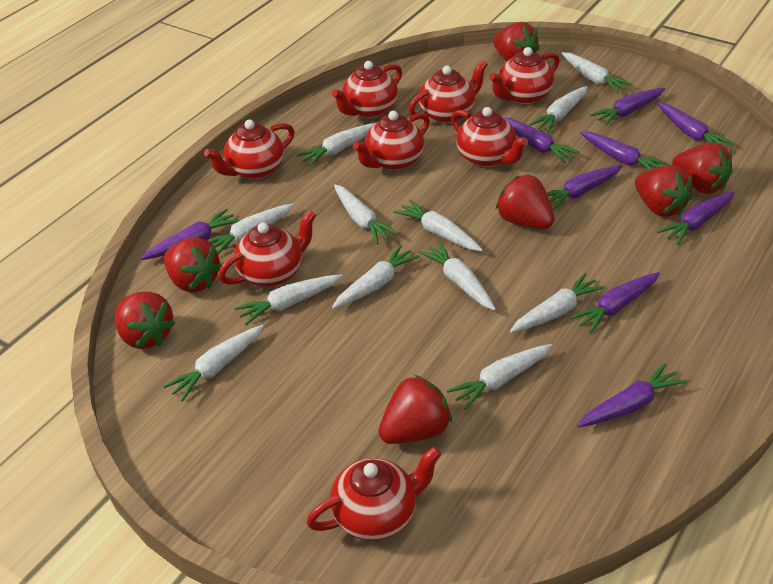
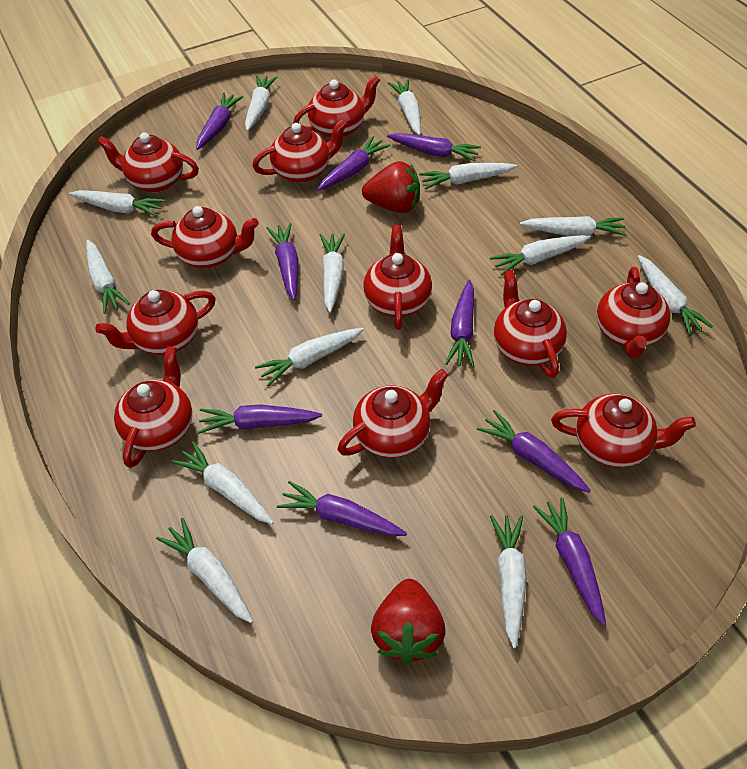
red strawberry: [115,292,175,349] [164,238,222,292] [378,375,452,444] [493,22,540,61] [496,175,554,229] [635,165,693,217] [672,143,732,194] = 7 -> [362,161,420,213] [371,579,446,664] = 2
red teapot: [204,120,295,179] [218,210,316,287] [307,447,442,541] [332,61,402,118] [353,111,430,170] [408,60,488,123] [451,107,528,167] [489,47,560,104] = 8 -> [95,290,216,355] [97,132,199,193] [114,346,192,468] [151,206,259,268] [252,119,348,183] [293,75,380,138] [338,369,448,458] [363,225,432,330] [494,270,567,378] [551,394,696,468] [596,267,671,358] = 11
white carrot: [163,325,264,402] [208,203,294,255] [234,274,342,325] [297,123,375,166] [332,245,420,309] [334,184,399,244] [394,200,483,251] [419,242,496,310] [447,344,552,410] [510,273,605,333] [529,86,588,133] [562,52,633,93] = 12 -> [69,190,165,217] [86,240,130,314] [156,518,253,623] [171,441,274,524] [245,75,277,131] [255,328,364,386] [320,233,345,313] [388,79,421,135] [419,163,517,189] [490,235,591,275] [490,515,527,648] [520,216,627,236] [638,255,713,336] = 13

